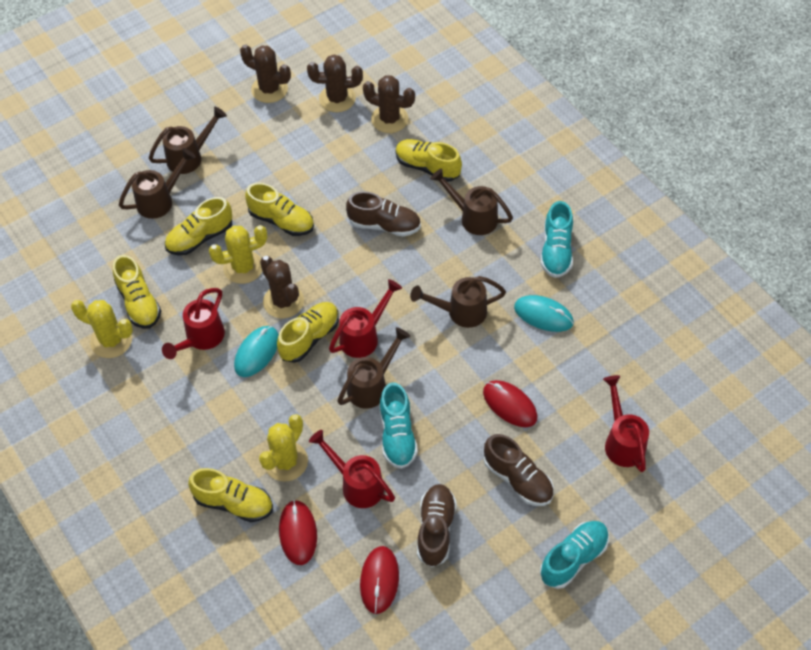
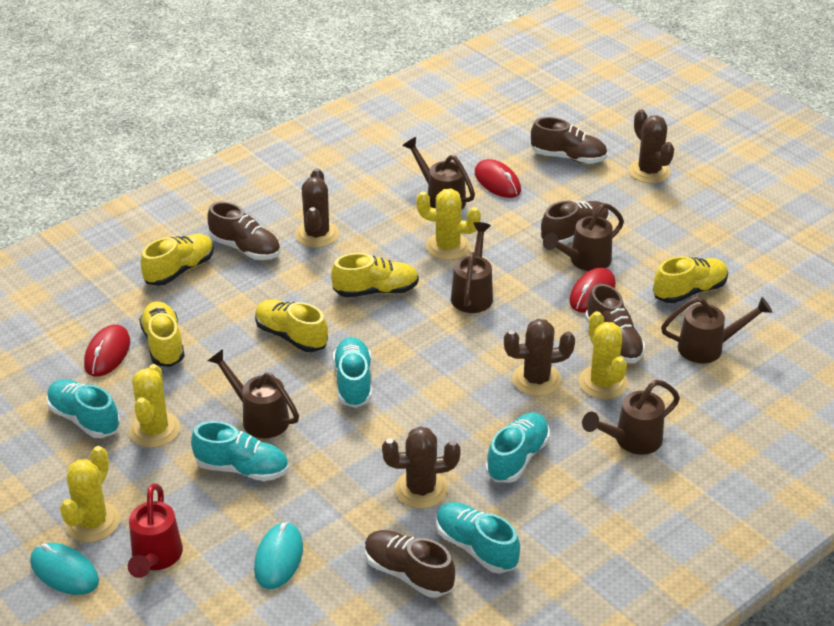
brown shoe: [346,191,421,237] [417,484,457,567] [484,434,554,506] = 3 -> [208,202,280,260] [365,530,455,597] [531,117,607,164] [540,200,609,244] [585,284,645,363] = 5
brown watering can: [119,148,196,219] [149,107,227,174] [337,327,410,409] [410,276,506,328] [431,168,513,235] = 5 -> [207,349,299,438] [402,137,475,209] [451,222,493,313] [543,203,624,271] [582,380,680,455] [661,297,772,363] = 6
red watering can: [162,288,225,359] [309,430,395,508] [329,279,402,358] [603,375,649,472] = 4 -> [128,484,183,578] = 1
turquoise shoe: [379,382,418,469] [540,201,573,278] [540,521,609,589] = 3 -> [46,379,120,438] [191,421,288,481] [333,337,372,408] [436,502,520,573] [485,412,550,483] = 5
yellow cactus: [71,300,133,358] [209,225,267,284] [259,414,308,482] = 3 -> [60,446,120,542] [129,364,180,448] [416,189,481,260] [579,311,628,399] = 4
yellow shoe: [113,255,161,329] [165,197,232,256] [188,468,273,522] [245,183,314,236] [277,302,339,363] [396,139,462,182] = 6 -> [139,301,185,367] [141,234,214,286] [255,299,328,352] [331,253,419,298] [653,256,728,303] = 5

